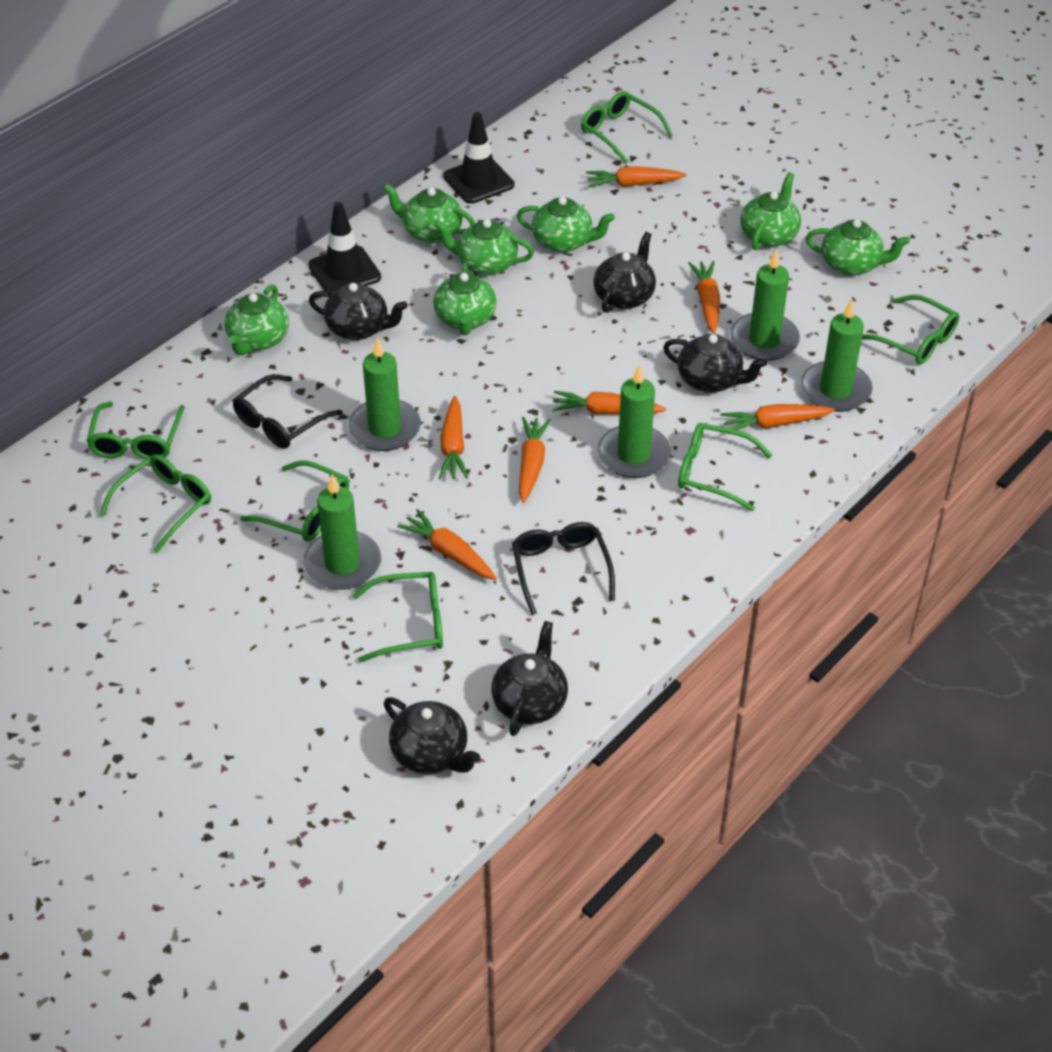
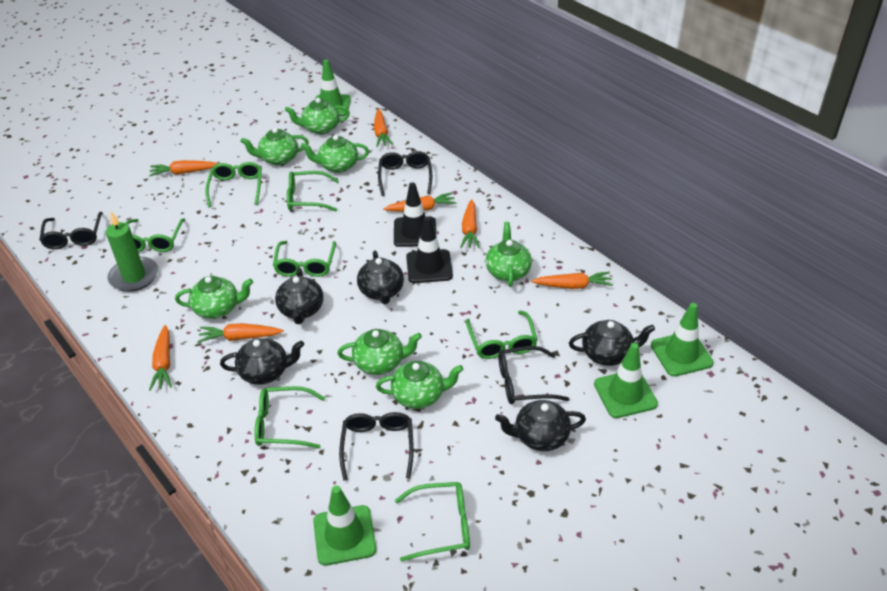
black glasses: [232,374,343,449] [512,522,615,615] = 2 -> [40,212,103,249] [339,412,414,481] [378,151,432,196] [498,346,569,404] = 4
green candle: [303,474,381,590] [348,337,421,451] [597,364,671,478] [730,249,800,361] [801,299,872,412] = 5 -> [106,212,158,292] = 1
green traffic cone: none = 0 -> [313,486,376,566] [315,60,351,116] [594,343,658,418] [651,303,714,377] = 4

